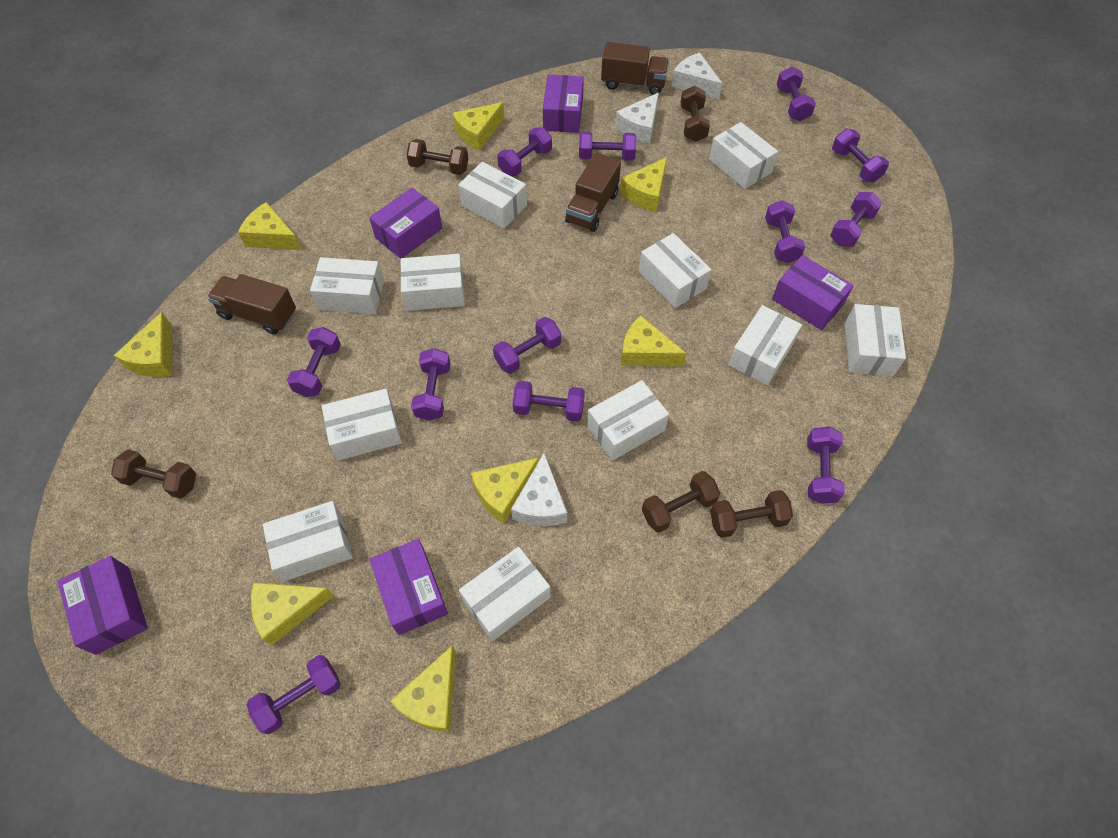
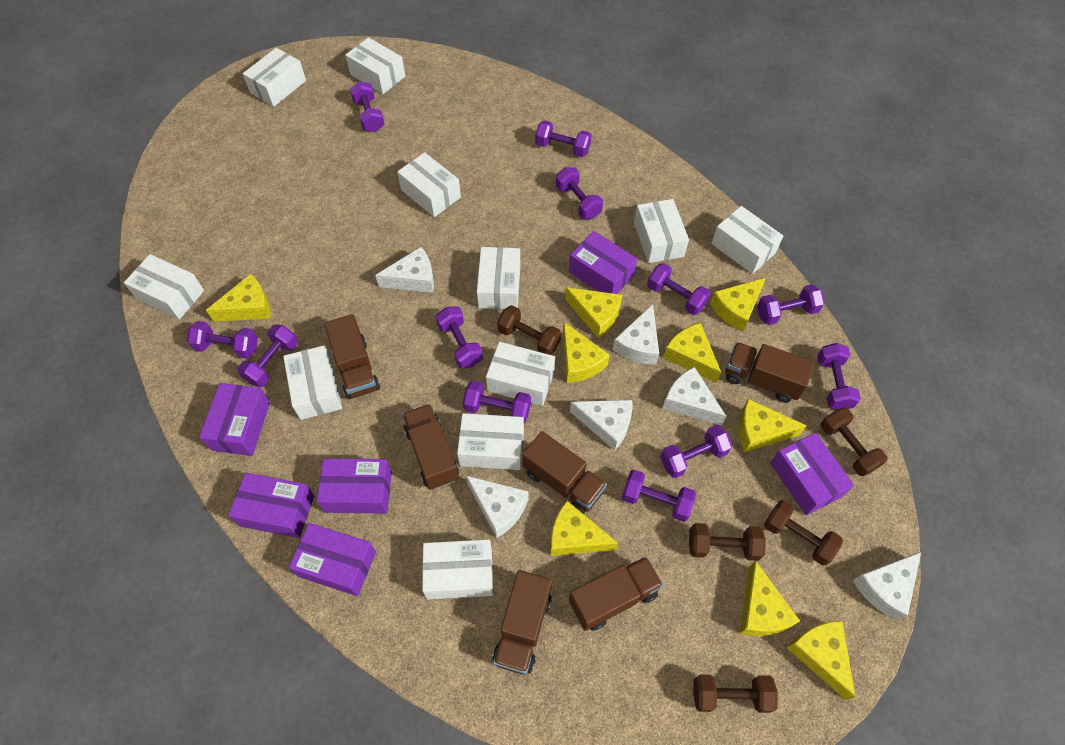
brown truck: [207,274,296,334] [565,152,621,232] [601,42,669,95] = 3 -> [324,314,380,399] [402,404,459,490] [492,570,552,675] [522,431,607,514] [569,556,663,631] [726,342,814,403] = 6
purple box: [57,556,148,655] [369,188,442,259] [369,539,448,635] [543,75,584,133] [772,255,854,330] = 5 -> [199,383,270,456] [228,473,314,538] [288,523,376,596] [317,458,392,514] [569,231,637,294] [770,433,854,515] = 6
white cheese: [511,453,567,526] [615,92,659,143] [671,53,722,99] = 3 -> [375,247,434,293] [466,476,529,538] [570,400,632,451] [613,304,659,364] [662,367,726,426] [853,552,921,621] = 6
yellow cheese: [114,312,172,377] [238,202,301,250] [251,582,334,646] [390,646,456,732] [453,102,504,151] [471,458,539,523] [620,157,667,212] [621,315,687,366] = 8 -> [206,274,271,322] [550,501,619,556] [563,322,610,383] [565,287,622,338] [663,323,722,383] [710,278,766,332] [739,399,807,452] [740,561,800,636] [787,621,855,700] = 9

